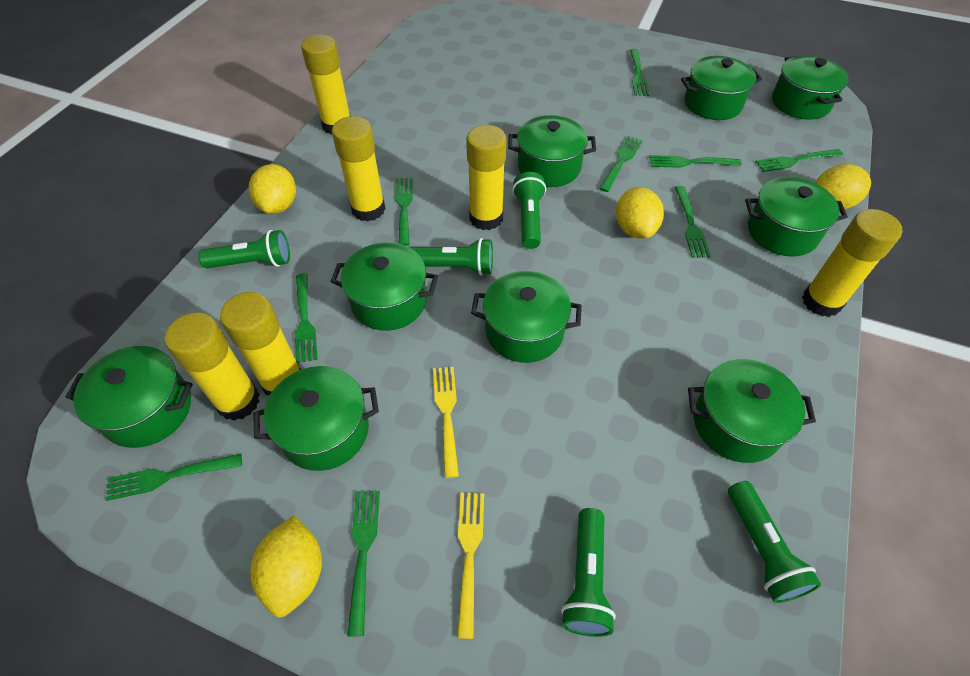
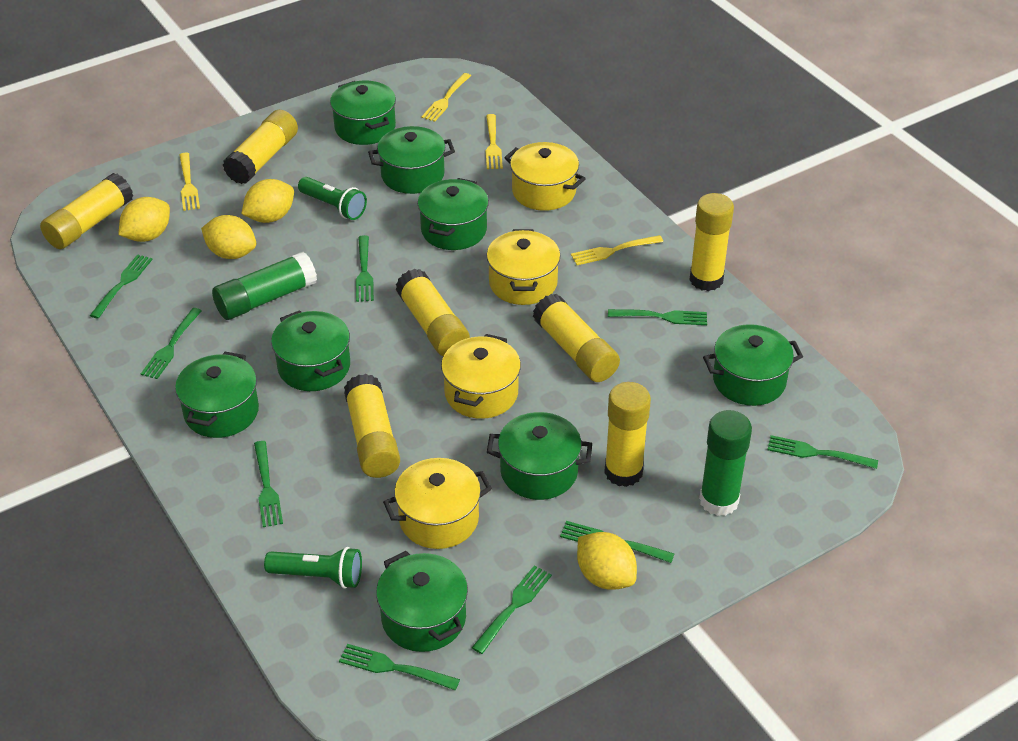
green flashlight: [198,230,290,268] [410,238,493,275] [512,172,546,249] [561,508,616,637] [728,481,821,603] = 5 -> [264,547,362,589] [298,177,367,220] = 2
green glue stick: none = 0 -> [212,252,317,320] [699,410,752,516] = 2
green pot: [65,346,193,448] [253,366,379,471] [330,242,438,331] [471,271,582,363] [508,115,596,187] [681,56,762,120] [688,359,816,463] [745,177,848,257] [772,55,849,120] = 9 -> [175,352,259,438] [271,310,350,391] [330,81,396,145] [368,126,455,194] [376,551,468,652] [418,178,489,250] [487,412,592,500] [703,324,803,406] = 8
yellow fork: [433,367,459,478] [457,493,484,639] = 2 -> [179,152,200,211] [421,73,471,122] [486,114,503,169] [571,235,663,265] = 4
yellow glue stick: [165,312,260,421] [220,292,301,396] [301,35,350,135] [332,116,385,222] [466,125,507,230] [802,209,902,317] = 6 -> [40,173,133,249] [223,110,298,184] [344,374,400,478] [395,269,470,356] [533,294,620,382] [604,382,651,487] [689,193,734,291] = 7
yellow pot: none = 0 -> [383,458,492,549] [441,334,521,419] [487,229,560,305] [504,142,586,211] = 4

